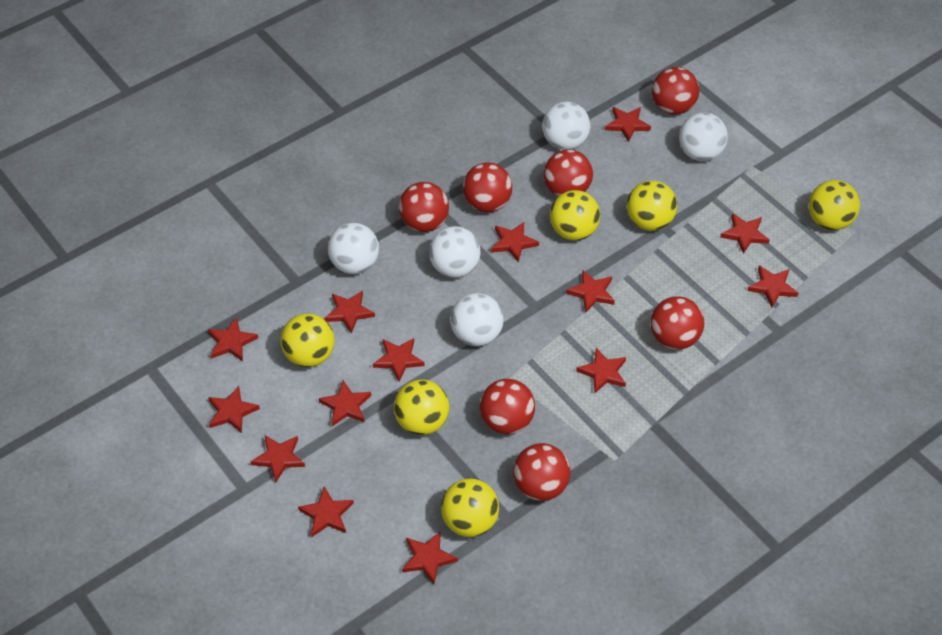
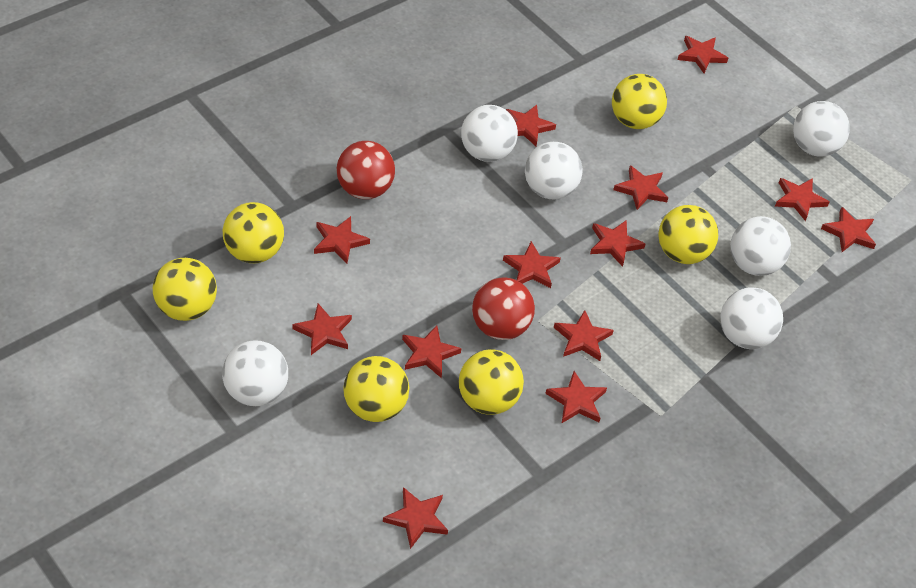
red ball: [399,182,449,232] [463,163,512,212] [480,379,535,434] [513,443,571,501] [544,149,593,197] [651,296,704,350] [652,67,699,115] = 7 -> [337,141,395,199] [472,277,535,340] = 2
red star: [208,317,258,361] [208,386,260,433] [250,435,305,482] [298,487,354,537] [319,380,371,426] [324,291,375,334] [373,338,425,381] [402,532,458,584] [491,222,539,262] [566,270,615,312] [576,348,626,393] [605,107,651,142] [720,213,769,254] [747,266,798,308] = 14 -> [292,303,352,355] [314,216,370,264] [383,487,448,549] [402,325,462,378] [503,241,561,288] [506,105,556,146] [545,371,607,424] [554,310,614,361] [590,220,645,267] [613,165,668,210] [677,36,728,73] [775,178,829,221] [821,207,876,252] = 13
white ball: [328,223,379,274] [429,226,480,278] [450,293,504,346] [542,102,590,150] [679,112,728,161] = 5 -> [222,340,288,406] [461,105,518,162] [525,142,583,199] [720,288,783,349] [730,216,791,276] [793,101,850,157] = 6

